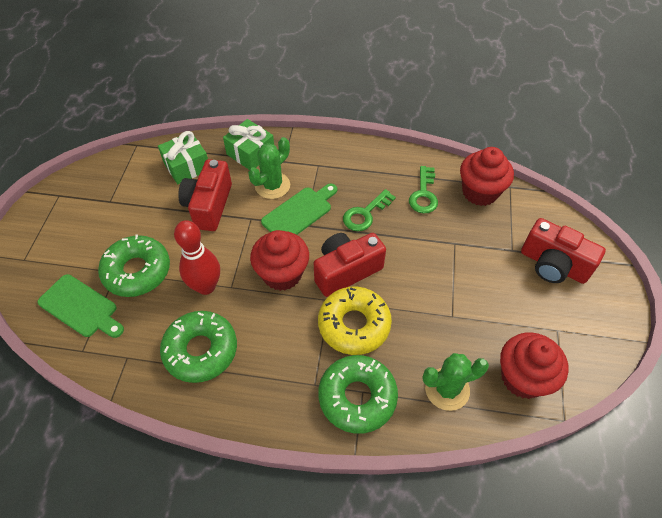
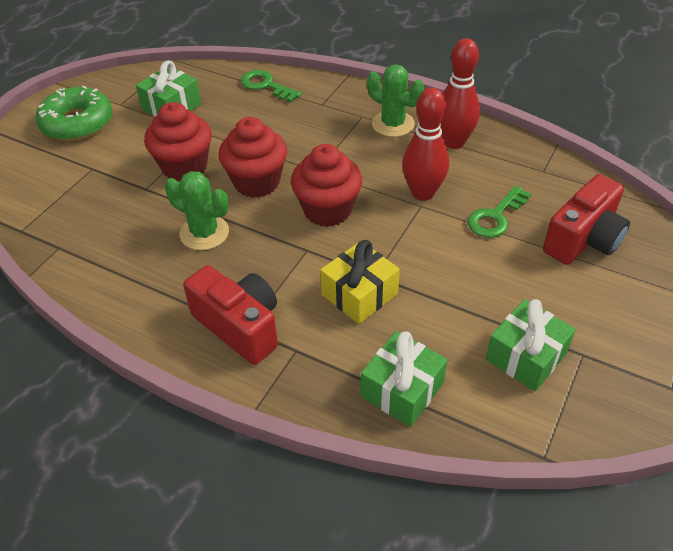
green cutting board: [37,274,124,338] [261,184,337,235] = 2 -> none = 0
green donut: [98,234,170,297] [160,311,237,383] [318,355,398,434] = 3 -> [36,86,113,141] = 1
green gift: [158,131,208,184] [223,119,274,170] = 2 -> [136,61,201,117] [360,331,447,427] [486,299,576,391] = 3
red bowling pin: [174,220,220,295] = 1 -> [402,87,449,201] [441,38,480,149] = 2
red camera: [178,159,232,231] [314,233,386,297] [521,218,606,284] = 3 -> [183,265,278,365] [543,174,630,265] = 2
yellow donut: [318,287,392,355] = 1 -> none = 0
yellow gift: none = 0 -> [320,240,400,324] = 1

